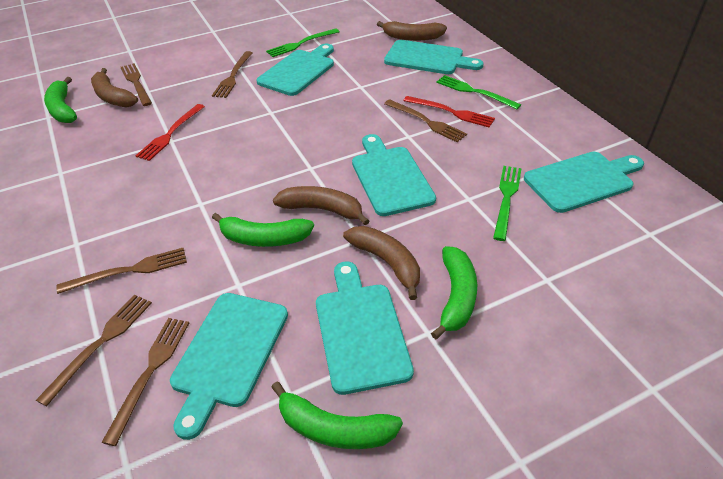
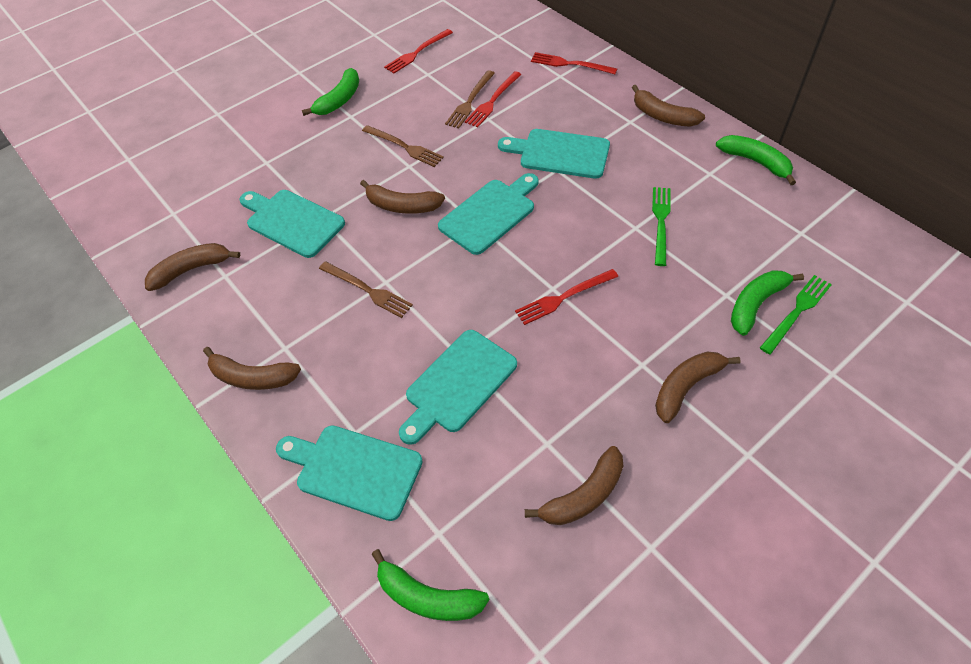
brown banana: [91,68,138,108] [273,186,369,225] [343,226,420,300] [377,21,447,41] = 4 -> [145,243,241,291] [203,347,301,390] [360,180,445,214] [525,446,623,525] [632,85,705,127] [655,352,741,423] = 6
brown fork: [36,294,152,407] [56,248,187,294] [101,318,189,446] [121,64,152,106] [212,51,252,98] [384,99,467,142] = 6 -> [319,261,413,318] [362,125,444,167] [445,70,495,129] = 3
green fork: [266,28,339,57] [436,75,521,109] [493,166,522,241] = 3 -> [652,187,671,266] [760,275,832,355] = 2
red fork: [135,104,205,161] [403,96,495,127] = 2 -> [384,29,453,74] [465,71,522,127] [515,269,618,325] [531,52,617,74] = 4
turquoise cutting board: [170,293,288,440] [256,44,334,96] [316,262,414,395] [352,134,436,216] [384,40,484,74] [524,152,644,213] = 6 -> [239,190,345,258] [276,425,423,521] [399,330,517,445] [438,173,539,255] [498,129,610,179] = 5

